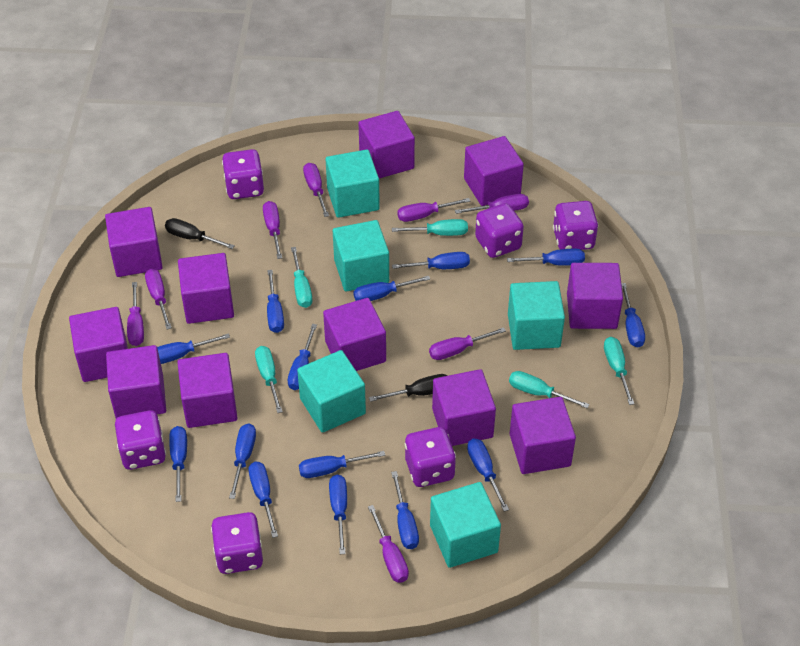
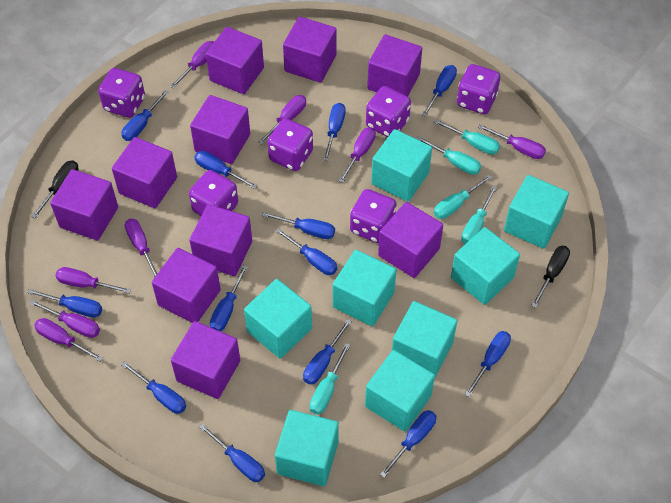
blue screwdriver: [157,333,230,364] [169,426,187,502] [229,424,256,499] [249,462,278,538] [267,270,284,333] [288,324,317,390] [299,451,385,478] [329,475,347,554] [353,276,430,301] [391,471,419,549] [392,252,470,269] [467,439,509,512] [507,249,585,266] [621,283,645,347] = 14 -> [27,289,102,318] [121,361,186,414] [122,90,169,141] [194,151,258,189] [199,423,265,482] [210,265,248,331] [262,212,335,239] [275,228,337,275] [303,319,352,385] [323,103,346,161] [380,410,436,478] [422,65,457,117] [465,331,511,397] = 13
purple cube: [69,307,128,382] [105,207,163,277] [106,345,166,418] [177,353,237,428] [178,253,234,324] [323,298,386,371] [359,111,415,179] [432,369,496,446] [464,136,524,206] [510,397,576,474] [567,263,623,329] = 11 -> [50,169,118,240] [112,137,177,208] [152,248,221,323] [171,321,240,399] [189,204,252,276] [190,95,250,164] [206,27,264,94] [283,17,336,83] [367,34,422,96] [378,202,443,278] = 10
turquoise cube: [297,350,366,433] [326,150,380,218] [333,220,389,292] [430,482,501,568] [508,281,565,350] = 5 -> [244,279,312,359] [275,410,339,486] [333,250,396,326] [365,350,435,432] [371,129,432,202] [392,301,457,379] [451,227,520,305] [504,175,569,249] = 8

